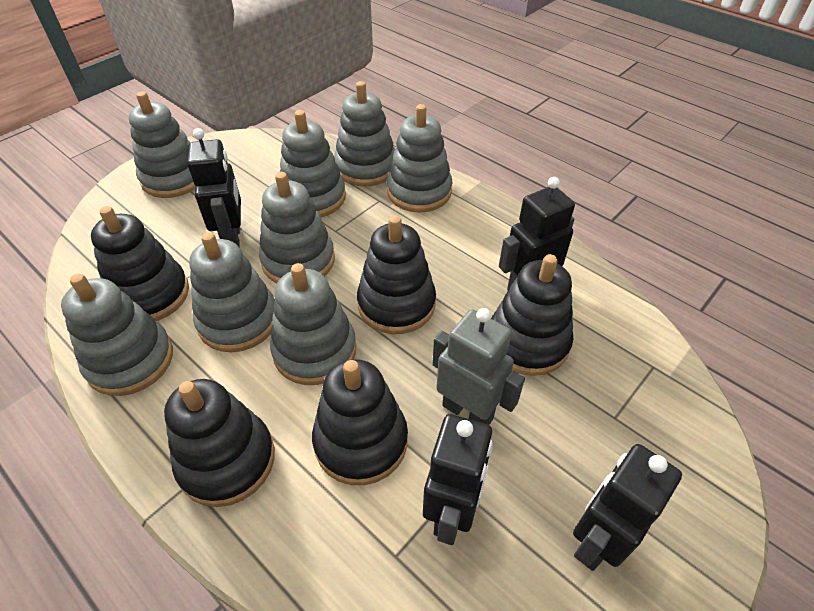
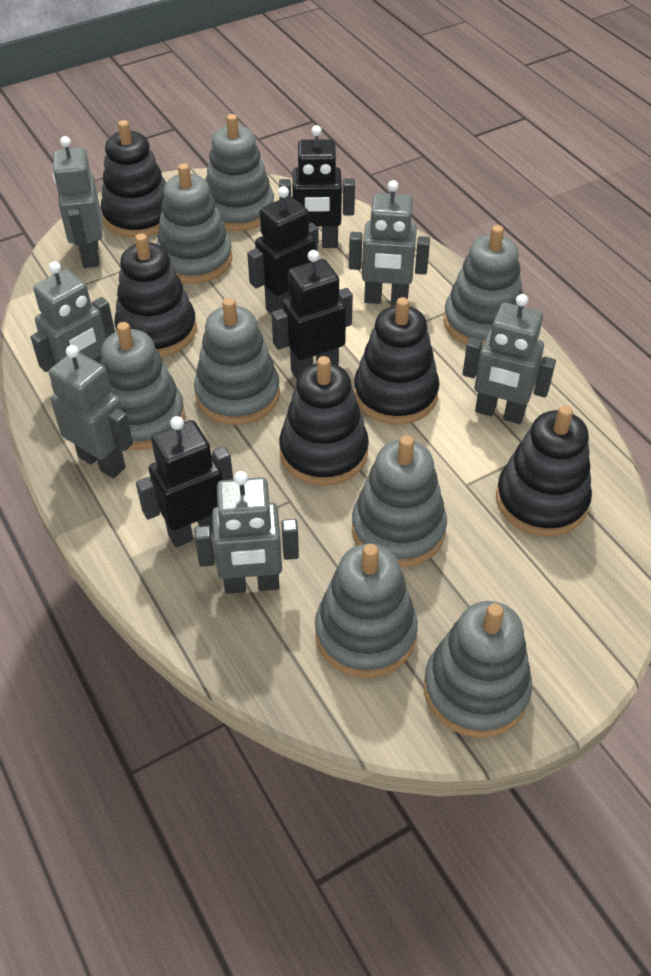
grey robot: [432,308,525,425] = 1 -> [30,261,115,372] [49,345,133,478] [53,136,102,268] [195,471,299,594] [349,180,430,305] [463,294,556,424] = 6

